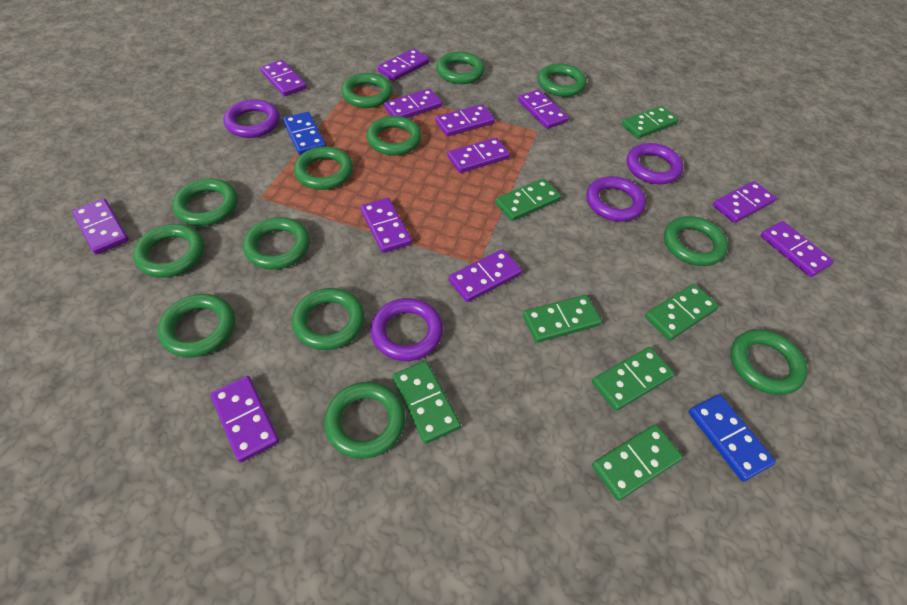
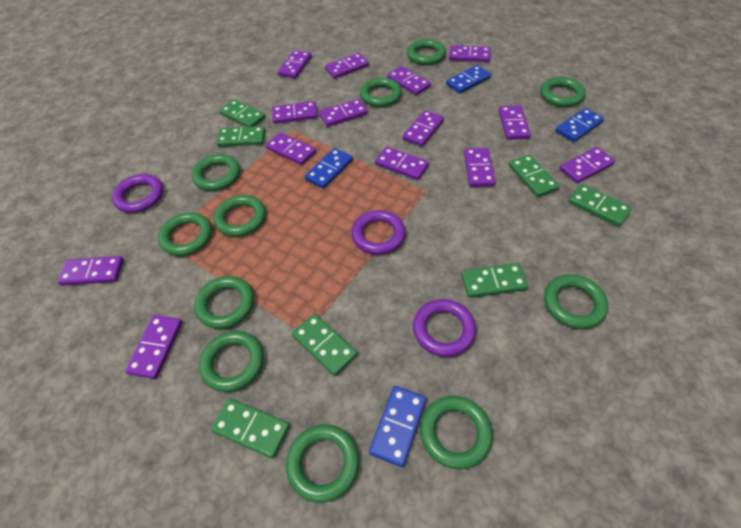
blue domino: [283,112,326,155] [688,394,776,481] = 2 -> [305,148,353,189] [369,386,426,467] [446,65,491,94] [555,108,604,142] = 4
green ring: [133,224,205,278] [158,294,235,358] [172,178,238,226] [243,217,310,270] [292,288,365,350] [294,146,353,190] [324,382,406,459] [341,73,393,108] [367,116,422,155] [436,51,485,84] [538,63,587,97] [664,216,728,266] [730,329,808,395] = 13 -> [158,212,212,256] [192,154,240,191] [194,276,254,329] [199,331,264,392] [214,195,266,237] [286,424,359,503] [360,77,402,107] [407,39,446,65] [420,396,493,470] [540,77,585,107] [544,274,608,329] = 11
purple domino: [72,198,129,255] [210,376,279,463] [260,60,307,96] [360,198,412,253] [378,48,430,81] [384,89,442,118] [435,104,495,136] [447,137,510,173] [448,249,522,302] [518,90,569,129] [713,181,776,223] [760,221,834,277] = 12 -> [58,256,124,286] [125,315,183,379] [266,132,316,165] [272,101,318,124] [278,50,312,79] [319,99,368,127] [325,53,369,79] [375,147,429,180] [387,66,431,95] [402,110,444,147] [449,45,491,62] [464,148,495,187] [499,105,531,140] [559,147,615,183] = 14
purple ring: [223,99,280,138] [370,298,443,361] [586,176,646,222] [627,143,683,184] = 4 -> [112,174,163,213] [351,210,406,255] [413,299,476,357] = 3

